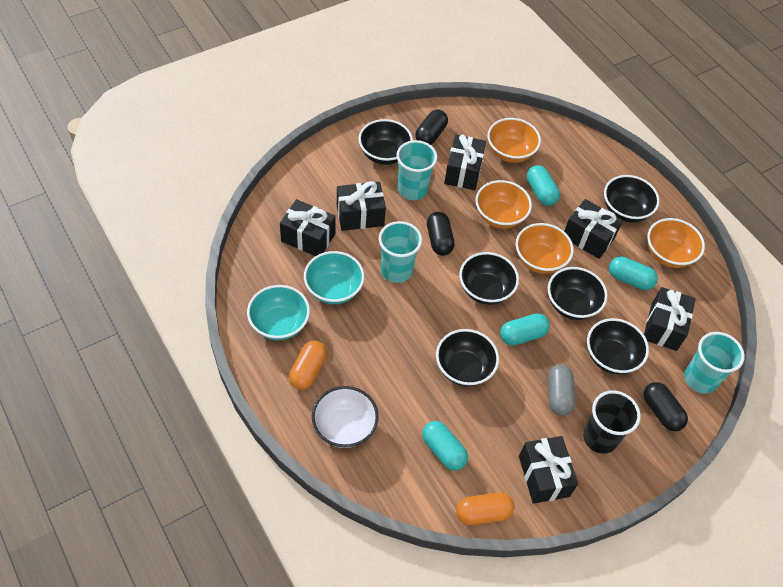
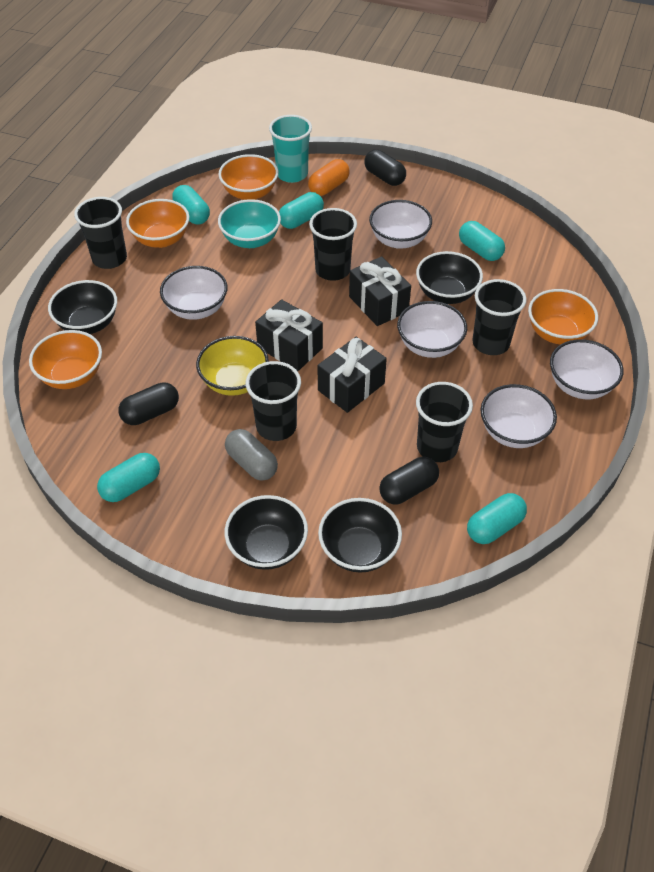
black bowl: [358,119,413,165] [436,329,499,387] [459,252,519,305] [548,267,608,320] [587,318,649,375] [604,175,660,223] = 6 -> [48,280,117,334] [225,495,308,570] [318,498,402,572] [416,251,483,304] = 4
black cup: [583,391,641,454] = 1 -> [74,197,127,269] [246,361,301,441] [309,208,357,281] [416,382,473,462] [472,279,526,355] = 5
black gift: [280,199,336,256] [337,181,386,231] [444,135,486,190] [519,436,578,504] [564,199,623,259] [644,287,696,351] = 6 -> [255,299,323,371] [318,337,387,413] [349,256,411,326] = 3
orange capsule: [289,341,327,390] [456,492,514,525] = 2 -> [308,159,350,196] = 1
turquoise bowl: [247,285,310,340] [304,251,364,304] = 2 -> [218,199,281,248] = 1
turquoise capsule: [422,421,468,471] [500,313,550,346] [527,165,560,206] [609,256,658,290] = 4 -> [97,453,160,502] [172,185,210,225] [279,192,324,229] [459,221,505,261] [467,493,527,544] = 5
turquoise cup: [379,221,422,283] [396,140,437,200] [684,332,745,394] = 3 -> [269,115,312,183] = 1
white bowl: [312,386,379,448] = 1 -> [160,266,227,320] [369,200,432,249] [397,301,467,358] [480,384,557,448] [550,339,624,399] = 5
yellow bowl: none = 0 -> [196,336,269,396] = 1

